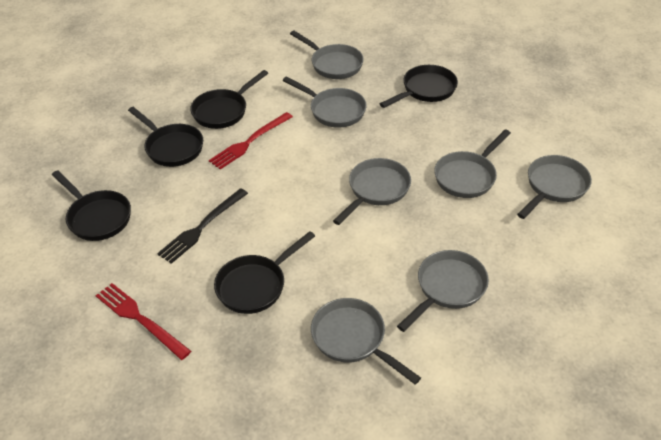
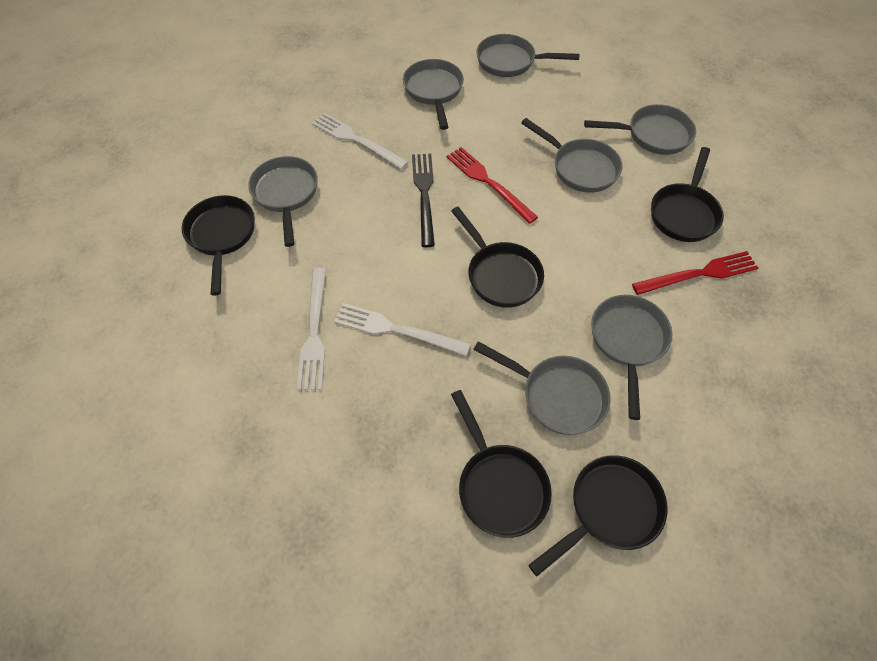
white fork: none = 0 -> [297,267,326,391] [312,113,408,169] [334,303,470,356] = 3

